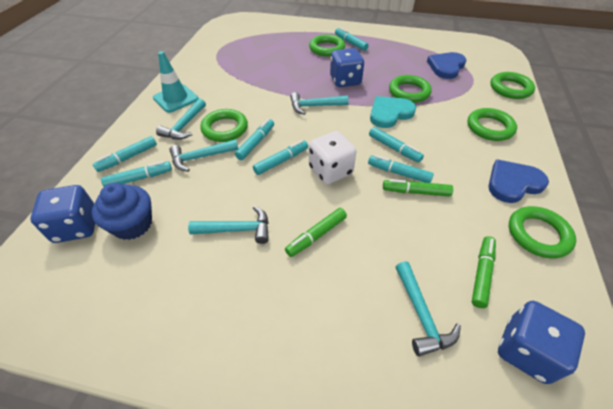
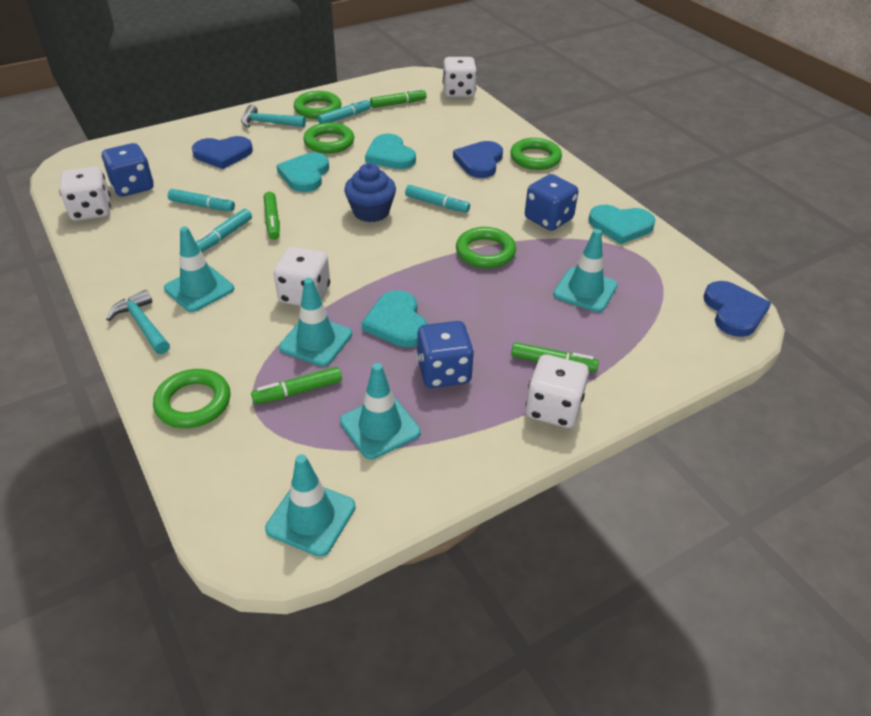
blue heart: [427,52,467,79] [488,159,549,203] = 2 -> [192,136,253,169] [453,141,503,178] [703,281,771,337] = 3
green marker: [285,208,347,257] [383,179,453,197] [472,236,496,308] = 3 -> [251,367,342,404] [264,192,280,240] [370,89,426,108] [511,342,599,372] = 4
green ring: [200,109,248,142] [309,34,345,56] [389,75,432,103] [467,108,517,141] [490,72,535,99] [509,206,576,258] = 6 -> [153,369,231,428] [294,91,341,119] [303,122,354,154] [456,227,516,268] [510,138,562,170] = 5
turquoise hammer: [156,98,206,140] [170,139,238,172] [188,206,269,244] [290,92,349,115] [396,261,461,357] = 5 -> [106,290,170,354] [241,105,306,128] = 2
turquoise heart: [370,96,416,128] = 1 -> [276,153,329,192] [362,290,428,347] [365,134,416,169] [588,205,656,244] = 4
turquoise marker: [93,136,157,172] [101,161,172,187] [235,119,274,160] [253,140,308,175] [335,27,369,51] [368,155,434,183] [369,127,424,162] = 7 -> [168,189,235,211] [196,209,252,252] [317,99,371,124] [405,185,470,213] = 4
turquoise traffic cone: [153,51,199,113] = 1 -> [164,227,234,312] [265,454,356,557] [279,278,352,366] [340,363,421,459] [553,229,618,312] = 5
white dice: [309,131,356,185] = 1 -> [59,167,111,221] [274,247,330,306] [443,57,477,97] [525,354,589,428] = 4

